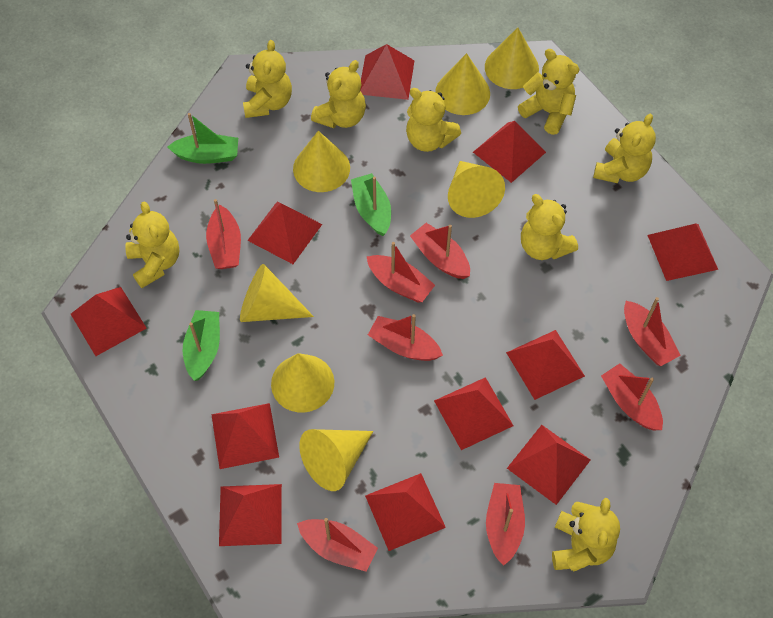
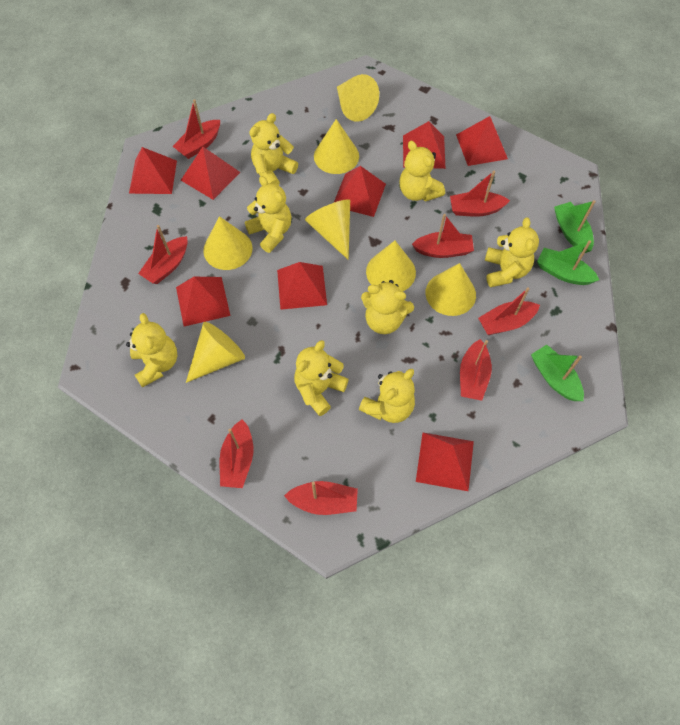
red pyramid: [71,287,147,356] [211,403,279,469] [219,484,282,546] [247,201,322,264] [360,44,415,100] [365,473,446,551] [434,377,514,450] [473,121,546,183] [506,330,585,400] [507,425,590,505] [648,224,718,281] = 11 -> [129,147,177,194] [176,277,230,327] [181,147,240,200] [277,262,327,310] [334,166,386,217] [403,121,446,169] [416,433,474,491] [456,116,508,166] = 8

